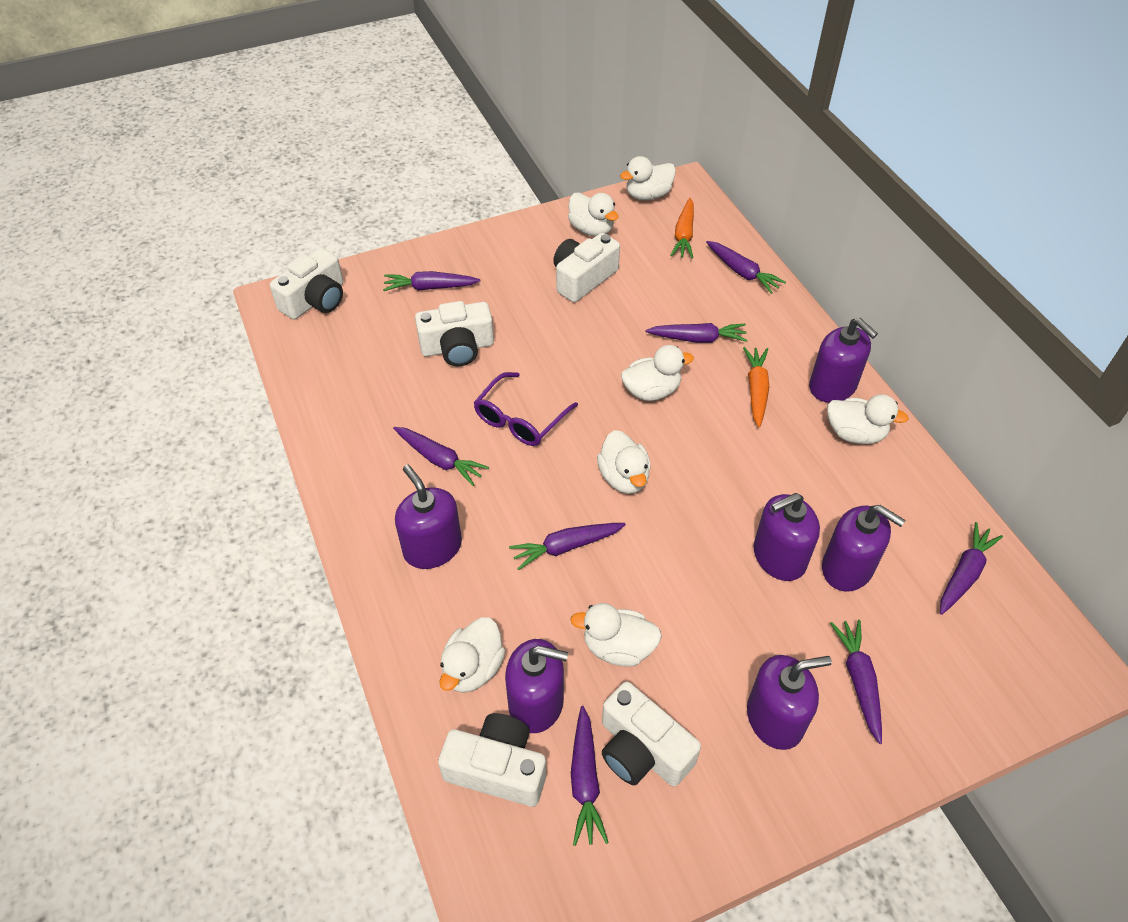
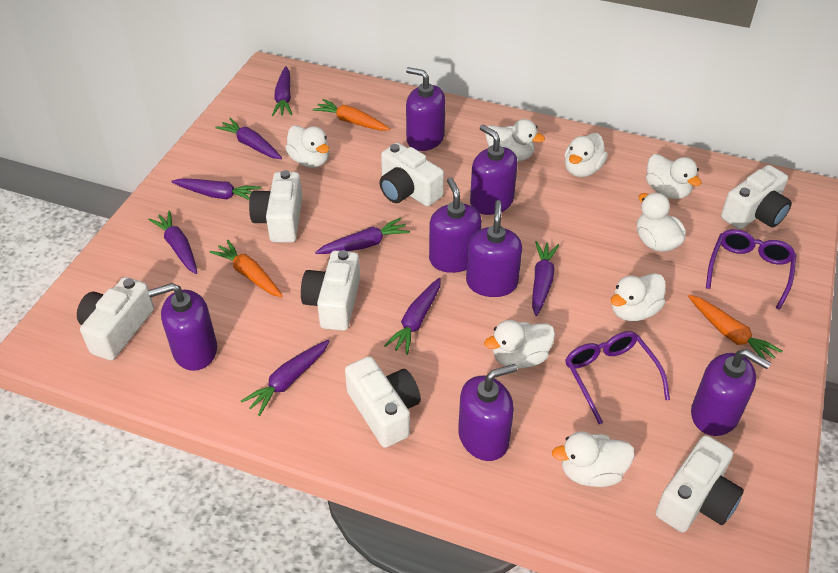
orange carrot: [670,198,694,259] [743,347,769,428] = 2 -> [210,240,283,297] [313,99,390,131] [688,295,782,359] = 3
purple glasses: [473,372,578,446] = 1 -> [565,331,670,424] [706,229,797,310] = 2
purple soap dispenser: [395,465,462,569] [505,639,568,733] [747,655,832,750] [754,493,820,581] [809,318,878,403] [822,505,905,592] = 6 -> [148,283,217,371] [406,67,445,151] [429,177,482,273] [458,364,517,461] [466,200,522,297] [470,125,518,215] [691,349,771,436] = 7
white camera: [270,247,344,319] [415,301,494,366] [438,713,546,807] [553,233,620,302] [602,682,701,786] = 5 -> [77,277,154,360] [249,170,302,243] [301,250,360,331] [345,356,421,448] [379,143,444,206] [656,435,744,533] [721,165,792,229] = 7
white duck: [439,617,505,693] [568,192,618,236] [570,603,662,667] [597,430,651,494] [620,156,676,200] [621,345,694,401] [827,394,909,444] = 7 -> [285,125,329,168] [484,320,555,369] [485,119,545,161] [552,431,635,487] [564,133,608,177] [611,273,666,322] [637,193,686,252] [646,154,702,199] = 8

